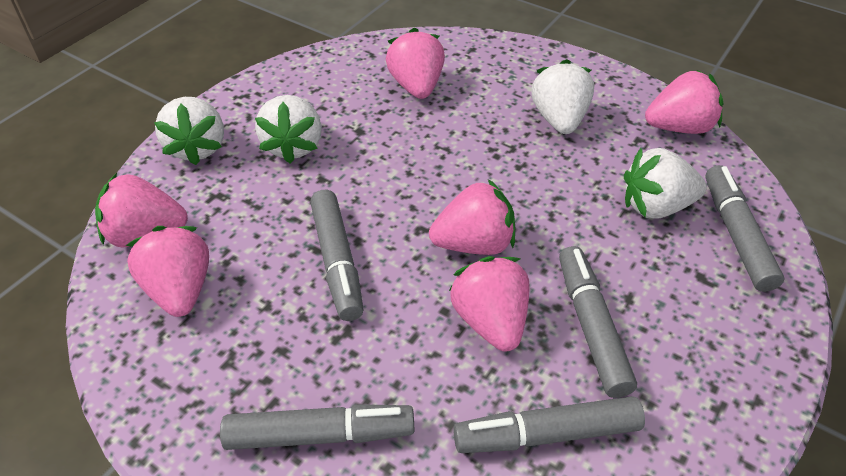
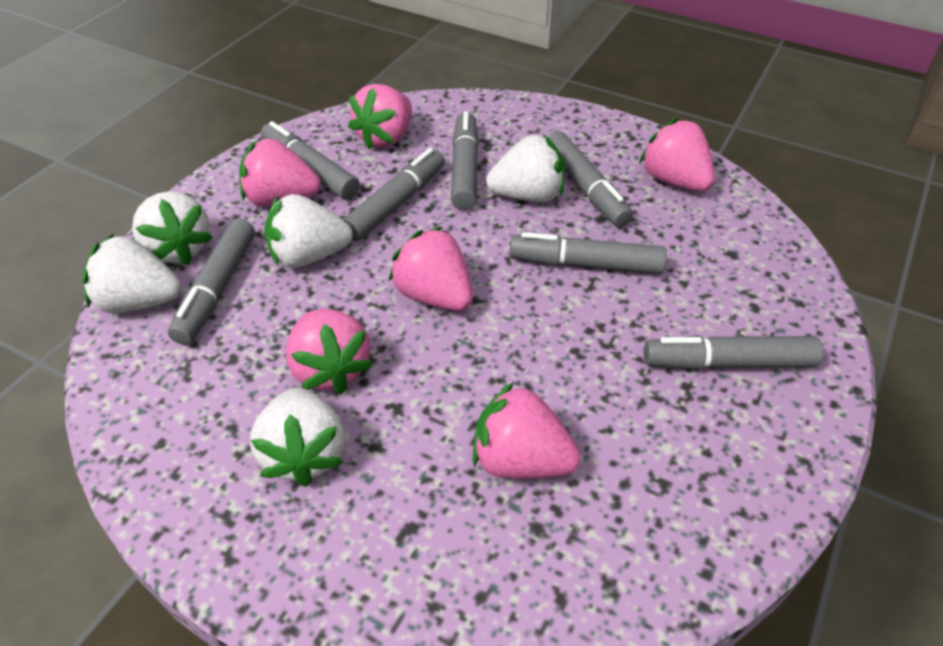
grey marker: [220,404,414,450] [310,190,364,321] [453,396,645,453] [559,246,637,398] [705,165,784,292] = 5 -> [168,218,255,345] [261,121,360,200] [343,148,445,241] [451,111,479,210] [510,232,667,274] [548,131,633,227] [644,335,823,370] = 7
white strawberry: [154,97,224,165] [255,95,322,164] [531,59,594,134] [624,148,707,219] = 4 -> [82,234,181,313] [132,191,213,265] [250,387,345,487] [264,194,353,268] [486,134,565,202] = 5

